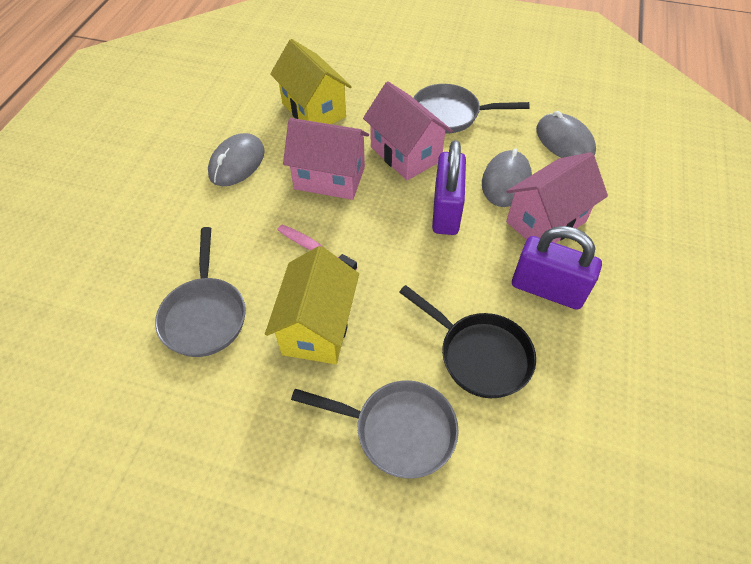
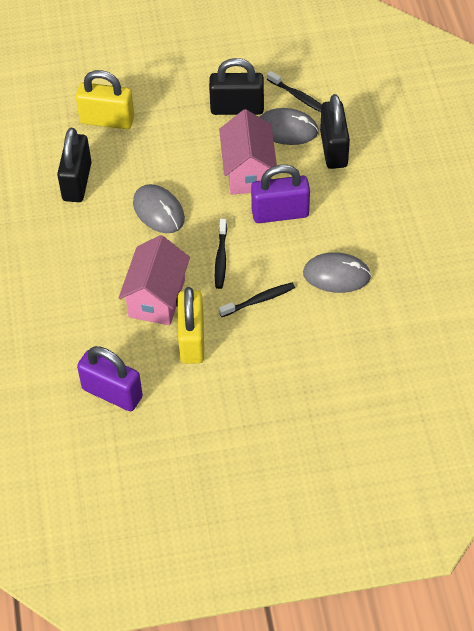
black padlock: none = 0 -> [57,128,92,202] [209,58,264,115] [320,94,350,169] = 3
black pan: [399,285,536,398] = 1 -> none = 0
black toothbrush: none = 0 -> [215,219,227,289] [219,283,295,317] [267,71,322,112] = 3
grey pan: [155,227,246,357] [291,380,459,479] [414,84,530,133] = 3 -> none = 0
pink house: [283,118,369,200] [363,81,453,180] [506,152,608,243] = 3 -> [119,235,190,325] [219,109,277,195] = 2
pink toothbrush: [277,225,357,271] = 1 -> none = 0
yellow house: [265,246,359,364] [270,39,352,124] = 2 -> none = 0
yellow padlock: none = 0 -> [76,70,134,129] [178,287,204,364] = 2

